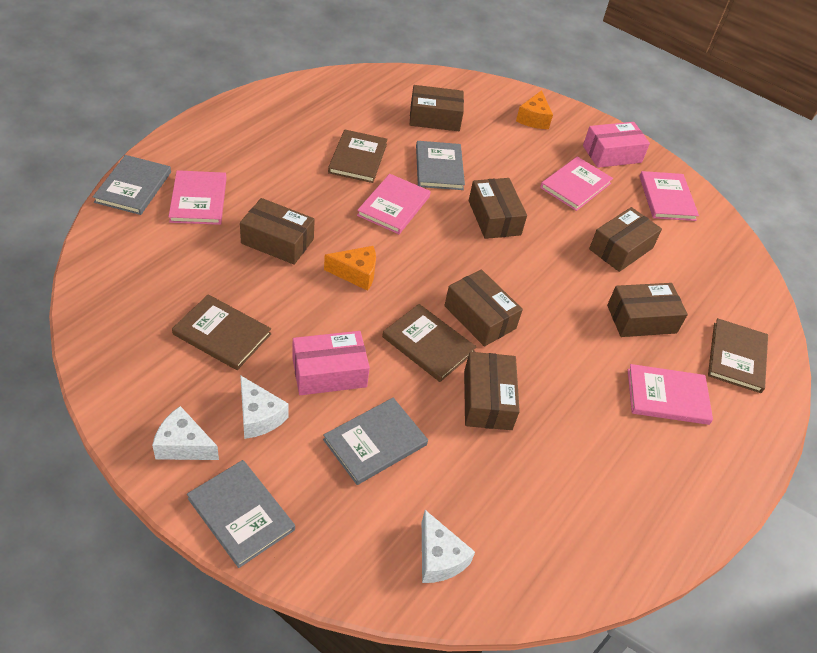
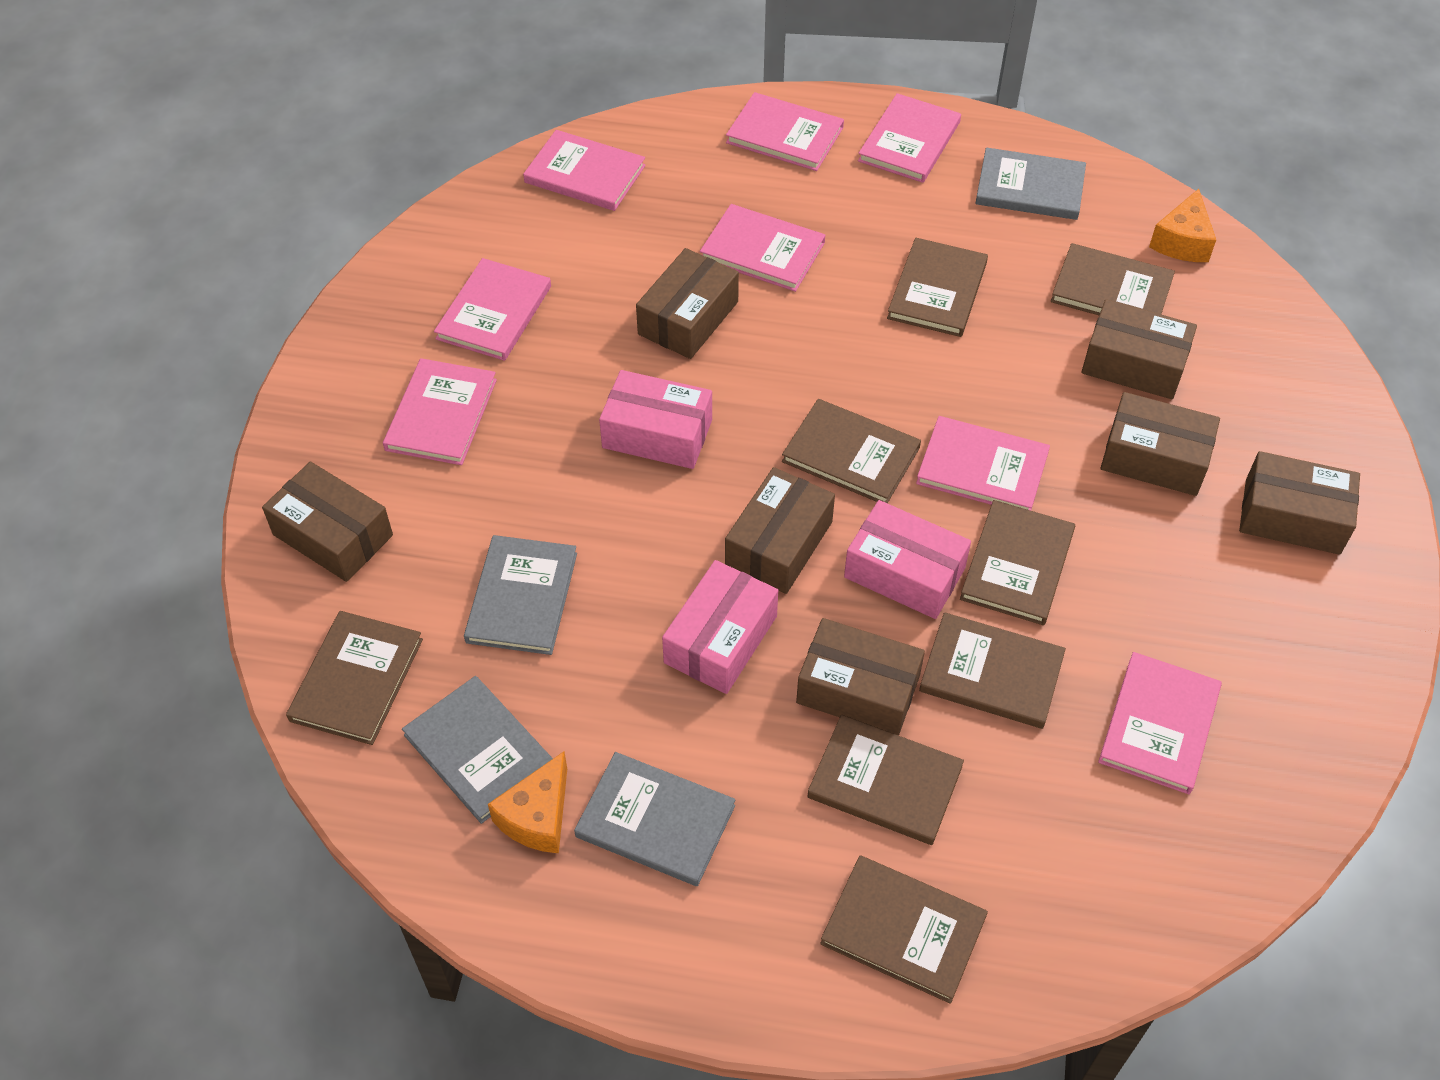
brown book: [172,294,271,370] [328,130,388,183] [382,304,476,382] [708,318,768,393] = 4 -> [286,611,423,745] [782,399,921,503] [807,715,964,845] [820,855,988,1004] [887,238,988,337] [919,612,1066,729] [960,500,1075,625] [1051,243,1175,315] = 8
pink book: [169,170,227,225] [357,174,431,234] [540,156,613,211] [627,364,713,425] [639,171,699,221] = 5 -> [383,358,497,465] [434,258,551,361] [523,130,646,211] [700,204,825,292] [726,92,844,171] [858,93,961,183] [916,416,1050,511] [1098,652,1222,794] = 8
pink box: [292,331,370,395] [583,122,650,168] = 2 -> [599,370,712,469] [662,560,778,694] [844,500,971,619] = 3
white cheese: [152,406,219,460] [240,375,288,439] [422,510,475,583] = 3 -> none = 0

